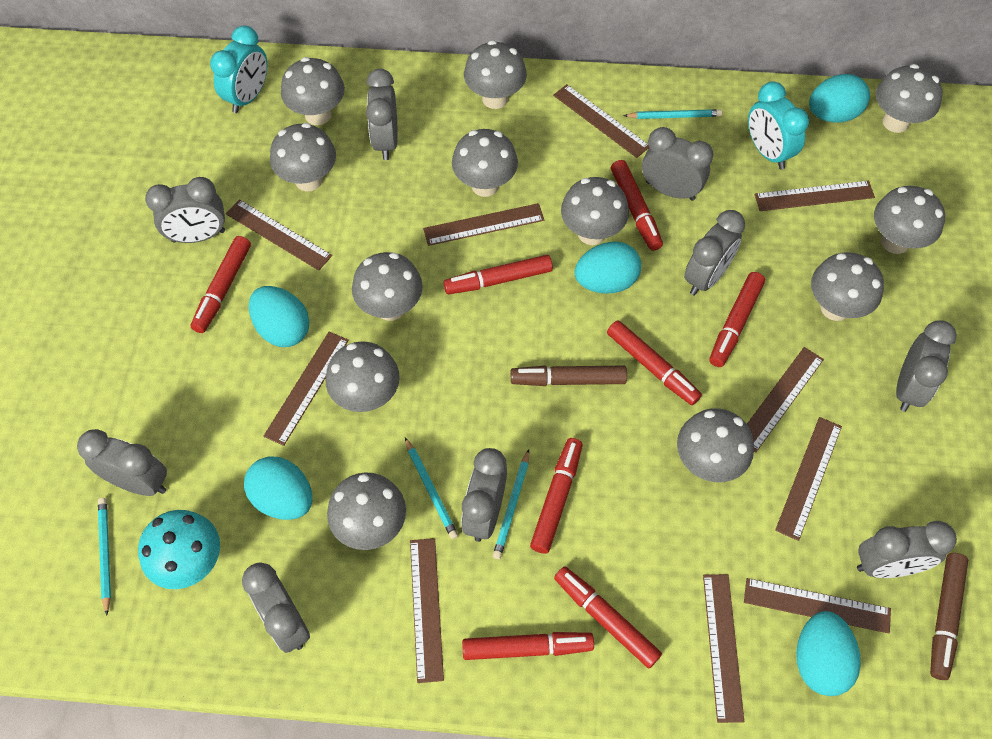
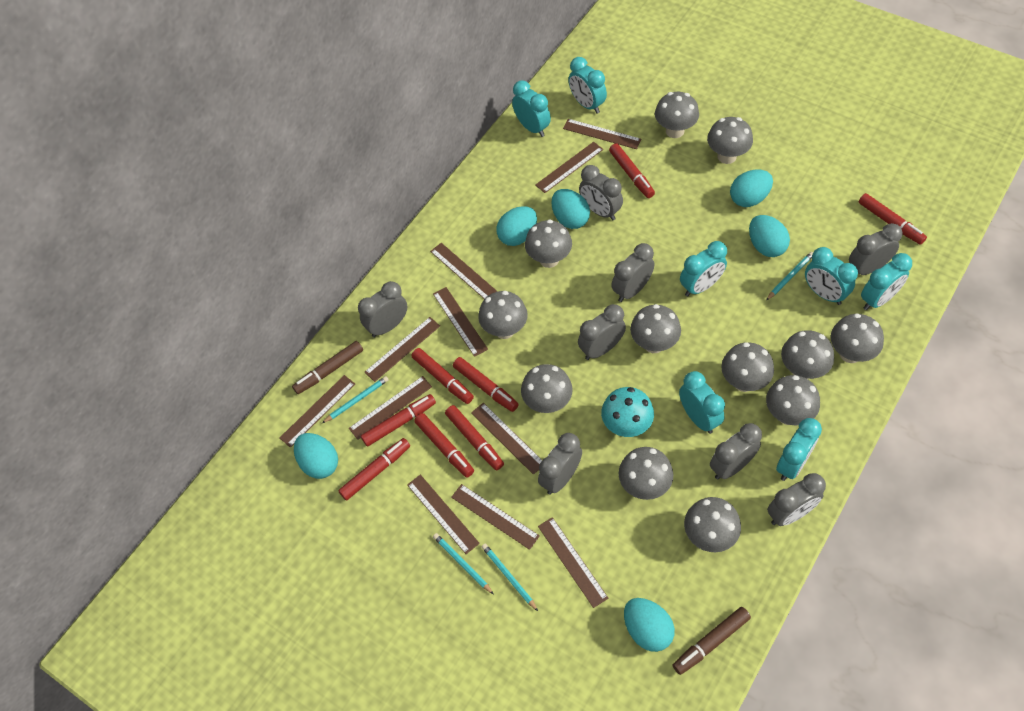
brown ruler: [226,199,332,271] [263,332,349,446] [410,538,444,683] [423,203,544,246] [553,84,649,158] [703,574,744,723] [744,578,891,634] [747,347,824,453] [755,181,875,211] [775,417,842,541] = 10 -> [279,375,355,448] [349,376,432,440] [365,317,440,382] [407,475,480,554] [430,243,497,299] [433,287,488,357] [451,484,540,550] [471,403,542,475] [535,142,603,193] [538,517,608,608] [563,119,641,149] = 11
grey clock: [77,429,167,496] [145,177,225,243] [242,562,310,653] [366,69,398,160] [461,448,507,542] [642,127,713,201] [684,210,745,295] [857,521,957,578] [896,320,957,412] = 9 -> [358,281,408,337] [538,433,582,494] [578,304,626,360] [579,165,623,220] [611,243,655,302] [710,423,762,480] [767,473,826,526] [849,223,903,275] = 8
turquoise clock: [210,25,267,113] [748,81,809,169] = 2 -> [512,80,551,137] [568,57,607,114] [679,371,725,434] [680,241,727,296] [776,418,822,481] [805,247,858,305] [861,253,912,310] = 7
turquoise egg: [244,456,312,520] [249,286,310,347] [574,242,641,293] [796,611,861,696] [809,74,870,123] = 5 -> [294,433,338,479] [496,206,537,246] [552,189,590,229] [624,598,675,652] [730,170,773,207] [749,215,790,257] = 6

